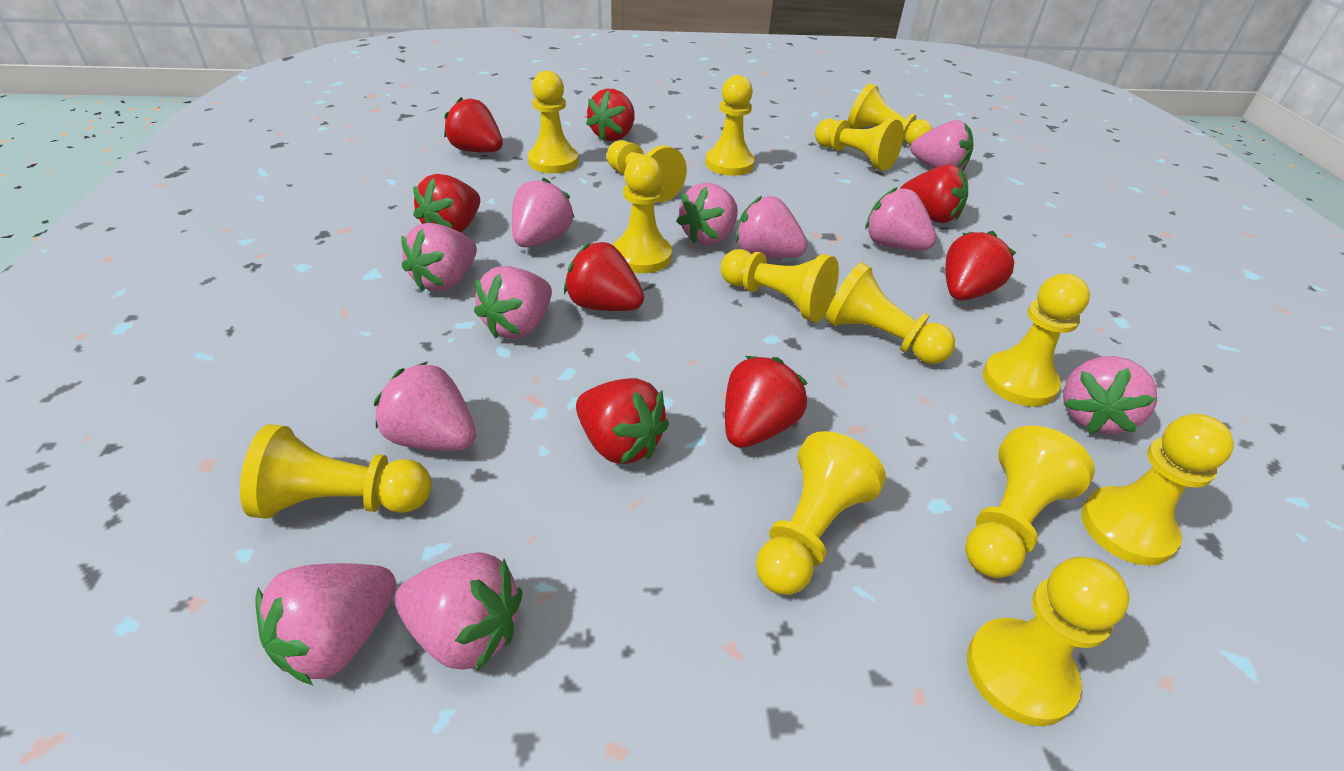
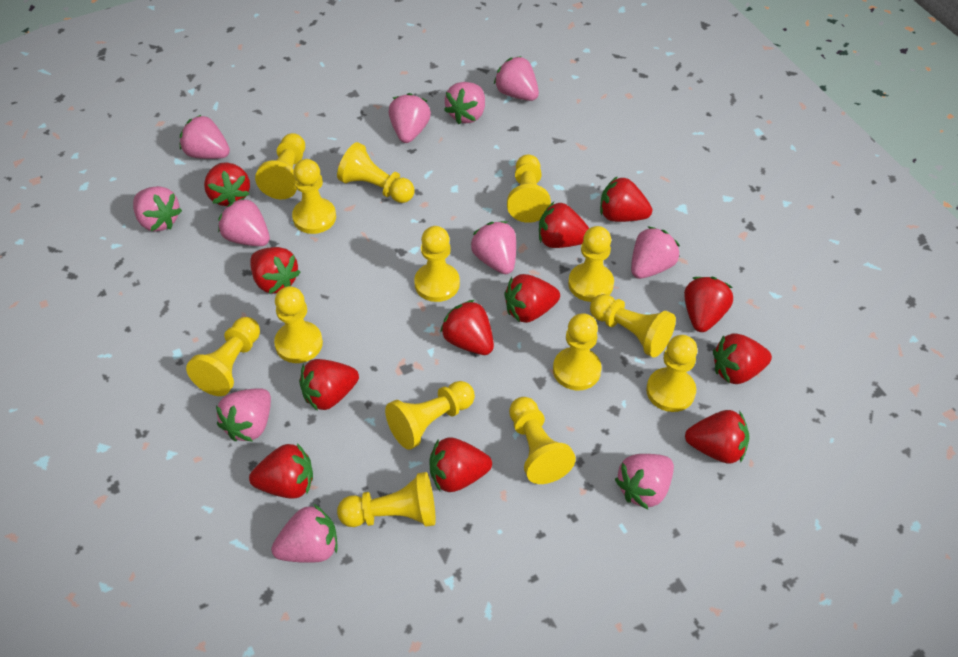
red strawberry: [413,174,480,232] [444,97,503,152] [564,242,644,311] [576,378,669,464] [586,89,635,141] [725,356,808,448] [900,165,968,223] [945,231,1016,300] = 8 -> [204,162,250,206] [249,443,313,499] [250,247,301,294] [299,359,359,411] [430,437,492,492] [440,300,494,355] [504,274,560,323] [539,202,589,248] [600,176,652,222] [684,277,733,332] [685,410,749,464] [713,333,772,384] = 12

